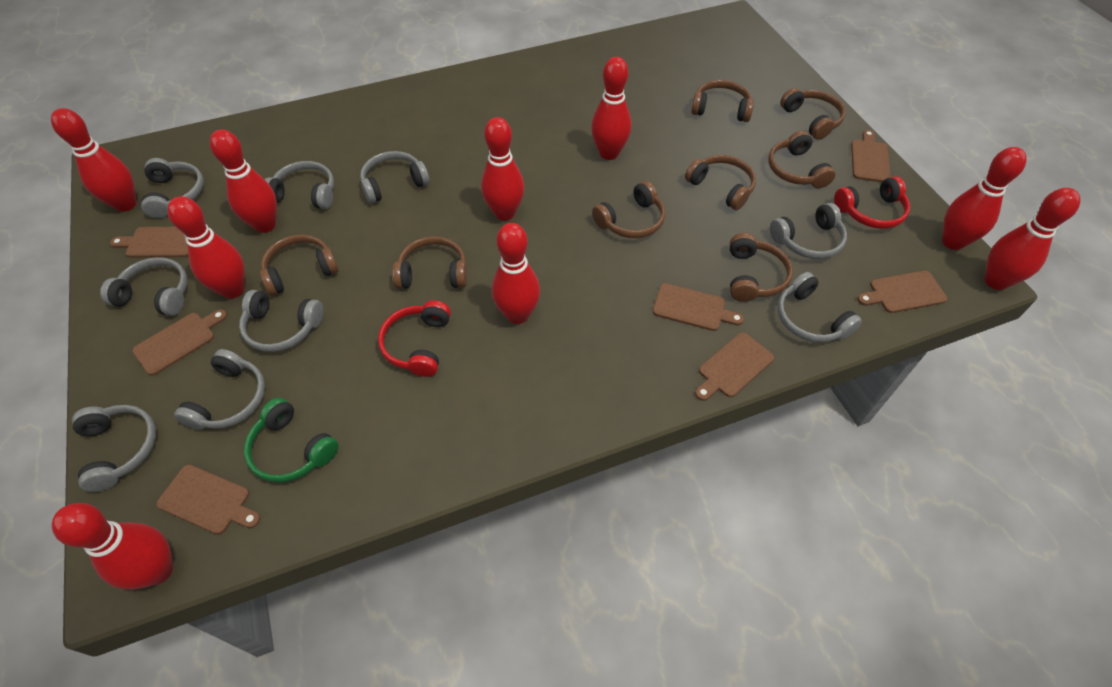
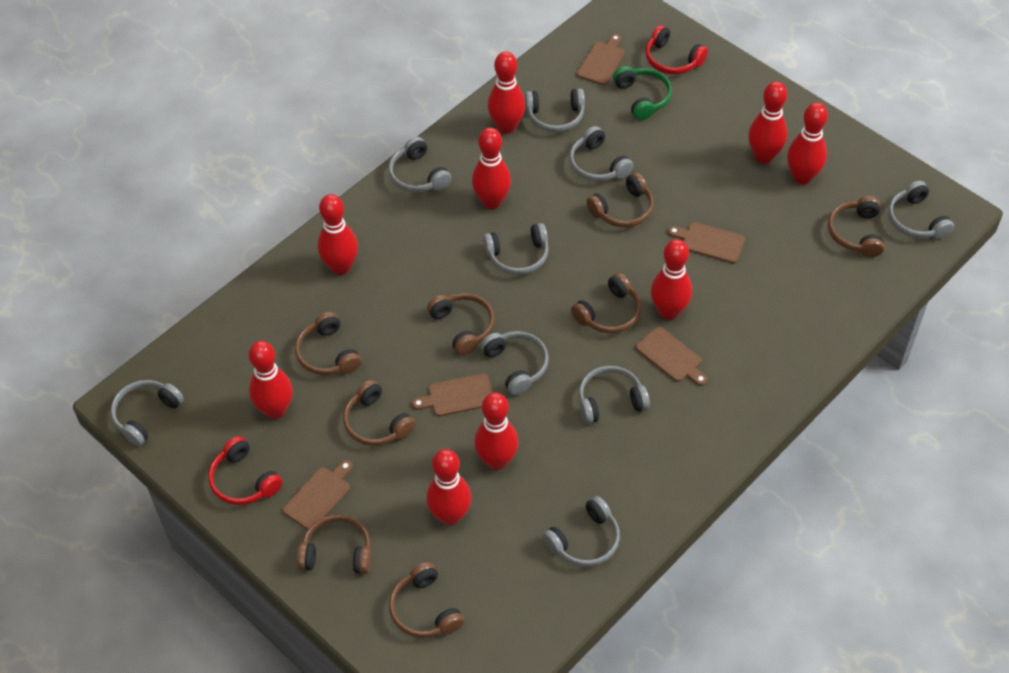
brown cutting board: [110,227,188,258] [132,309,227,376] [156,465,261,535] [653,283,744,331] [695,332,774,401] [851,130,891,182] [857,271,947,313] = 7 -> [283,460,353,530] [412,373,493,416] [577,34,625,85] [636,327,707,386] [668,222,745,263] = 5

